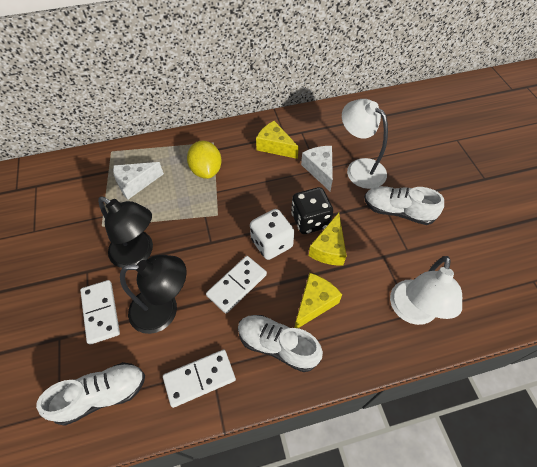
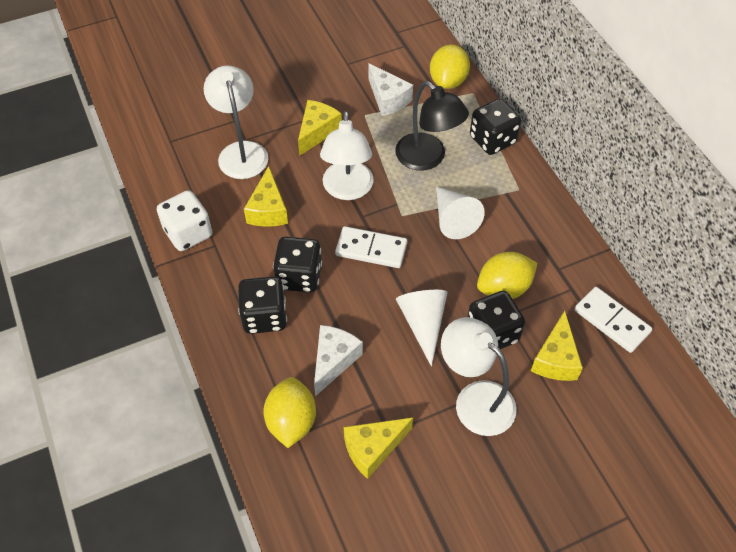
black dice: [291,187,333,234] = 1 -> [238,276,287,334] [273,237,322,292] [467,291,525,349] [470,98,521,155] = 4
black lamp: [98,197,153,268] [120,255,186,334] = 2 -> [395,81,469,171] = 1
white cone: none = 0 -> [396,290,448,367] [436,186,485,239] = 2
white domino: [80,280,120,345] [163,350,236,408] [206,256,267,314] = 3 -> [335,226,407,268] [574,287,652,353] = 2
white lamp: [342,99,388,189] [390,256,462,325] = 2 -> [204,65,268,179] [320,111,374,200] [441,317,516,436] = 3
white shoe: [36,362,145,426] [238,315,323,372] [364,186,444,225] = 3 -> none = 0
yellow cheese: [256,121,299,159] [295,273,342,328] [309,213,347,266] = 3 -> [244,166,288,226] [298,100,342,156] [344,418,413,479] [531,311,583,381] = 4
yellow lemon: [187,141,222,179] = 1 -> [263,377,316,448] [430,45,470,89] [477,252,537,299] = 3

